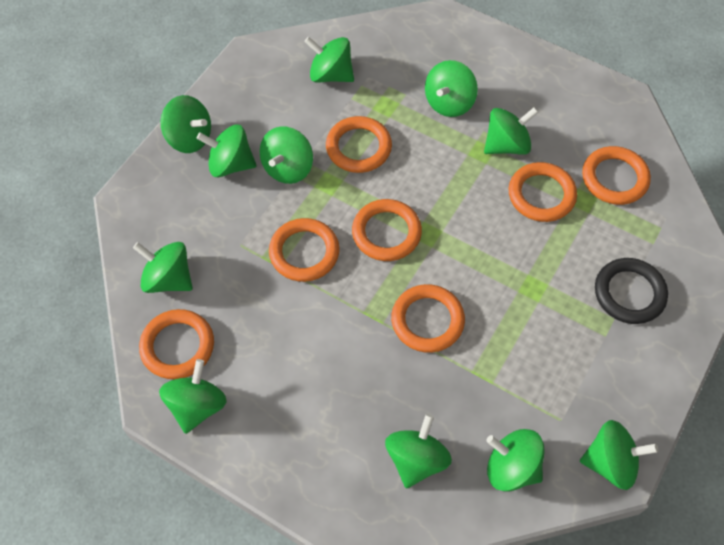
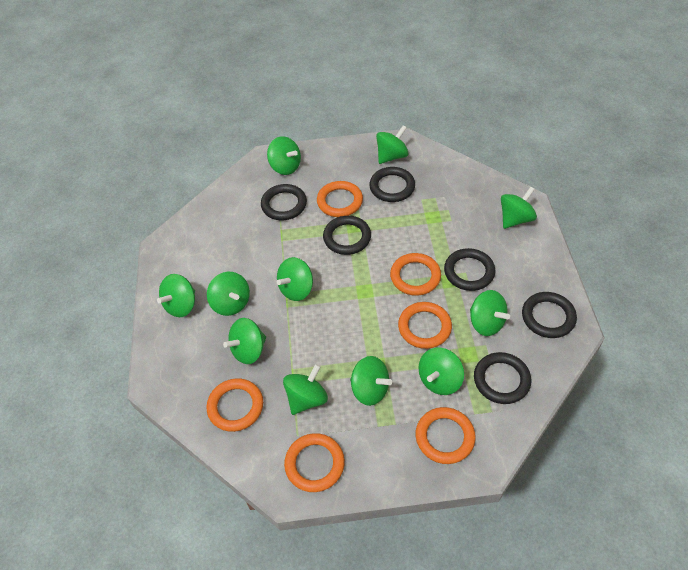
black ring: [595,258,668,324] = 1 -> [261,184,307,220] [323,216,371,255] [369,167,415,202] [444,248,496,291] [474,352,531,404] [522,292,577,338] = 6
orange ring: [139,309,214,379] [269,218,340,282] [326,116,392,173] [352,199,422,261] [391,284,465,353] [509,162,577,222] [582,146,651,205] = 7 -> [207,378,263,432] [284,433,345,492] [317,181,363,217] [390,253,441,296] [398,302,452,349] [416,407,476,464] = 6

